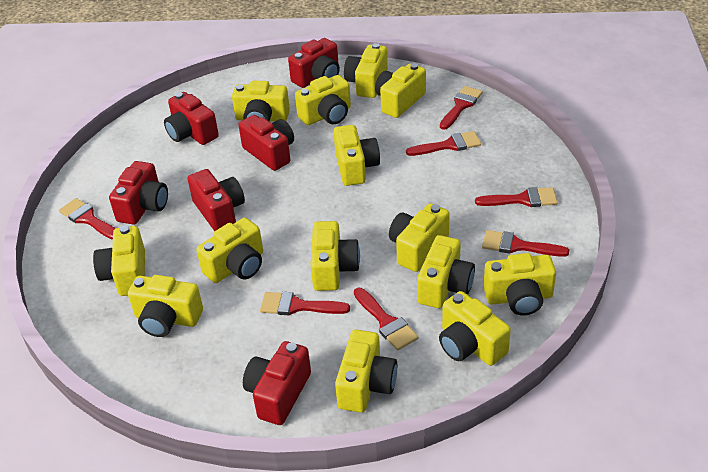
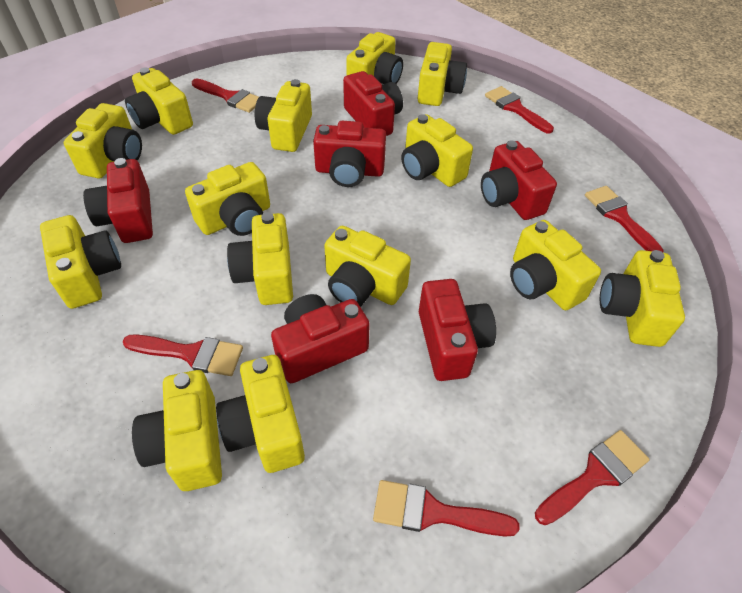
red brush: [59,198,116,240] [260,292,350,315] [354,288,419,350] [406,131,481,156] [440,86,483,130] [475,187,558,207] [482,230,569,257] = 7 -> [123,334,243,376] [192,78,259,113] [373,480,519,537] [485,86,554,134] [535,430,650,525] [585,186,664,253] = 6

